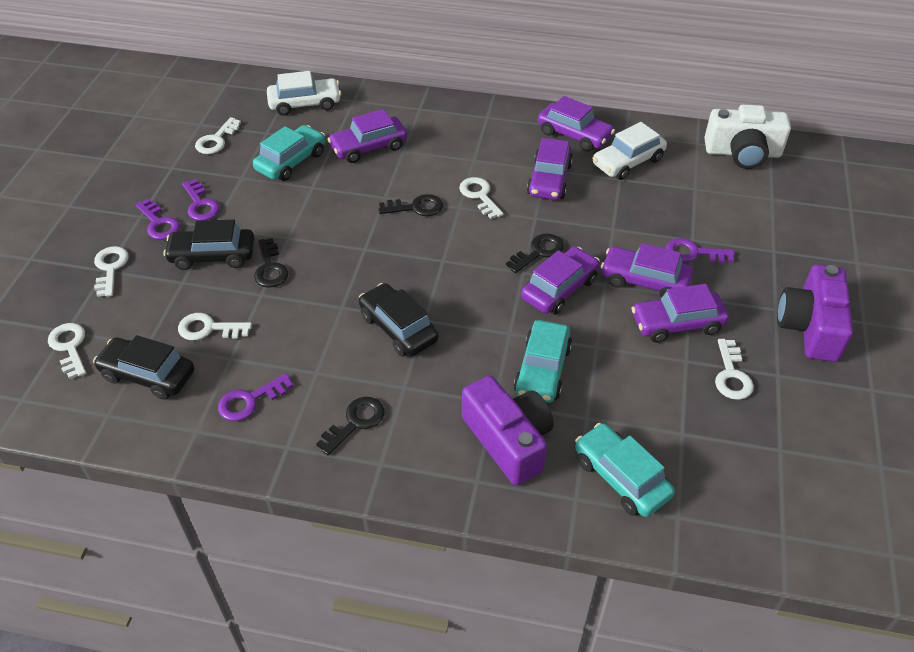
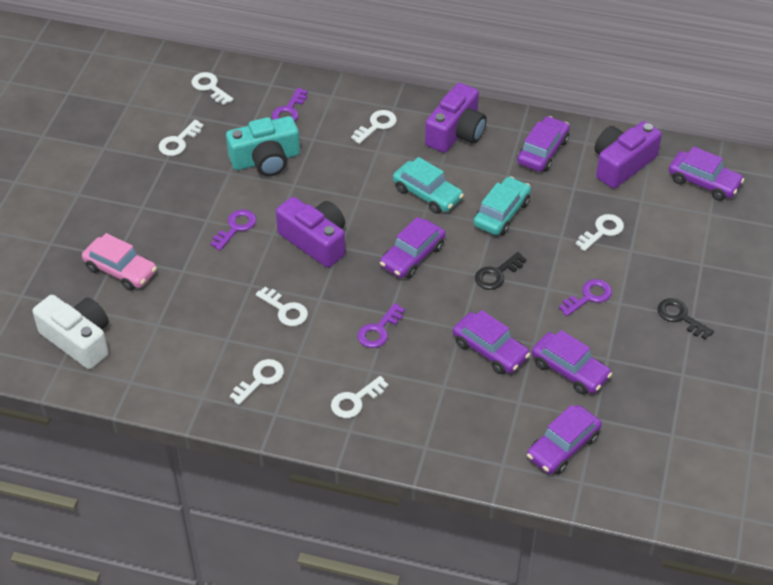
black car: [93,335,195,400] [163,220,254,270] [359,283,439,357] = 3 -> none = 0
black key: [254,238,288,288] [316,397,385,456] [378,194,443,216] [506,233,564,273] = 4 -> [475,252,526,290] [658,298,714,340] = 2
pink car: none = 0 -> [82,233,157,291] = 1
purple camera: [462,376,554,486] [777,265,853,362] = 2 -> [276,197,345,268] [425,83,487,153] [595,121,662,189] = 3
turquoise camera: none = 0 -> [226,116,300,176] = 1
turquoise car: [253,125,325,181] [514,320,572,403] [575,423,675,517] = 3 -> [393,157,464,214] [473,176,531,235] = 2
white car: [267,71,341,116] [593,122,667,180] = 2 -> none = 0
white key: [48,323,86,379] [94,246,129,297] [178,313,252,340] [195,117,241,154] [459,177,503,219] [715,339,754,400] = 6 -> [159,120,204,156] [192,72,234,105] [230,359,284,405] [256,287,308,326] [331,376,388,418] [351,110,397,144] [576,214,624,251] = 7

